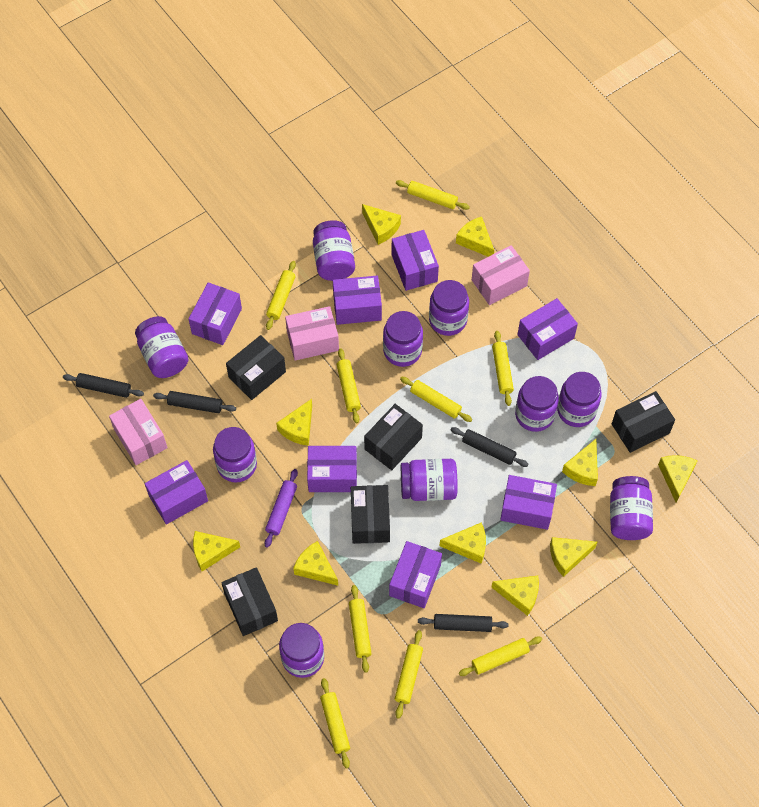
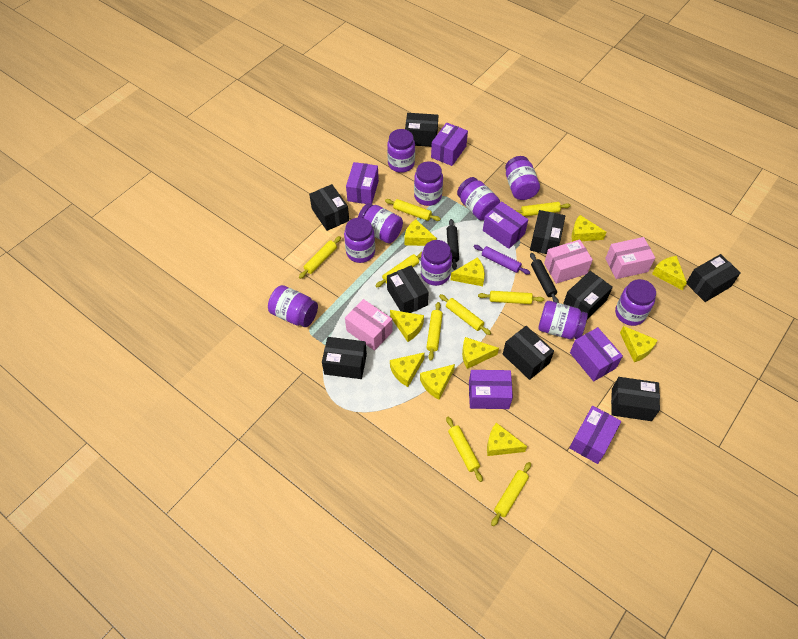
black box: [221,567,278,636] [226,335,286,400] [351,485,390,544] [364,404,423,470] [612,391,675,453] = 5 -> [309,184,349,231] [322,337,367,379] [387,266,429,313] [405,113,438,147] [503,326,554,380] [530,210,565,254] [563,271,613,319] [611,377,660,421] [686,254,741,302] = 9
black rolling pin: [63,373,144,398] [153,391,236,413] [418,614,509,632] [450,427,529,467] = 4 -> [447,219,459,270] [530,253,559,303] = 2
purple box: [145,460,208,524] [188,282,242,345] [307,446,357,492] [333,276,382,325] [389,541,442,608] [391,230,439,291] [500,475,557,530] [517,298,578,360] = 8 -> [346,162,379,204] [431,123,468,166] [469,370,513,409] [483,201,528,249] [569,406,621,464] [570,327,623,381] = 6

